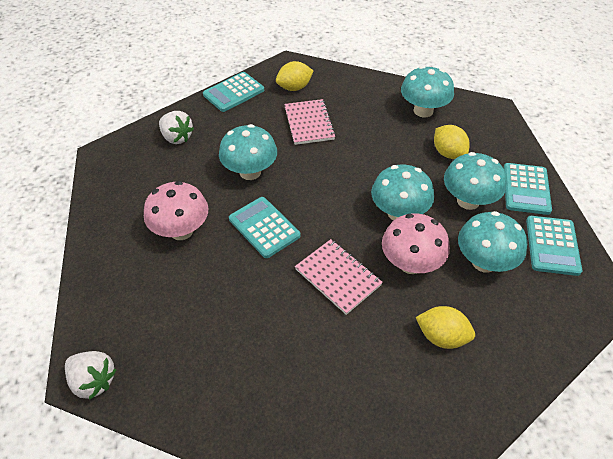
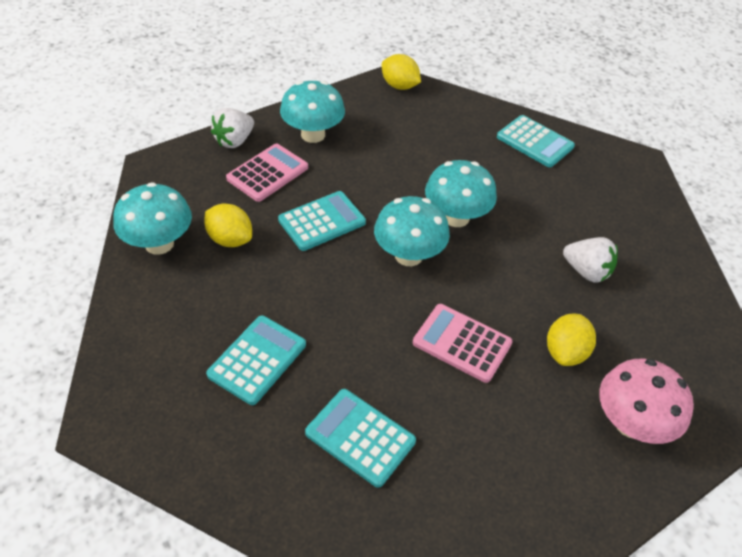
pink calculator: none = 0 -> [226,144,308,202] [413,304,513,383] = 2
pink mushroom: [144,181,208,240] [382,213,450,274] = 2 -> [599,359,694,444] = 1
pink notebook: [284,99,336,145] [295,239,383,315] = 2 -> none = 0
turquoise mushroom: [219,124,277,180] [371,165,434,221] [401,66,454,118] [444,152,507,210] [458,211,527,273] = 5 -> [114,182,192,255] [280,81,345,143] [374,196,450,266] [425,160,497,227] = 4

